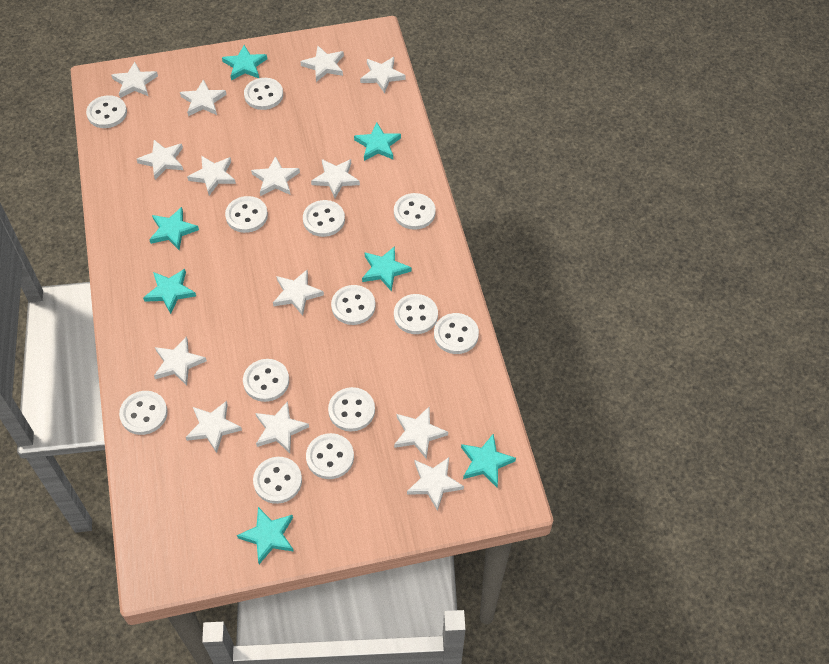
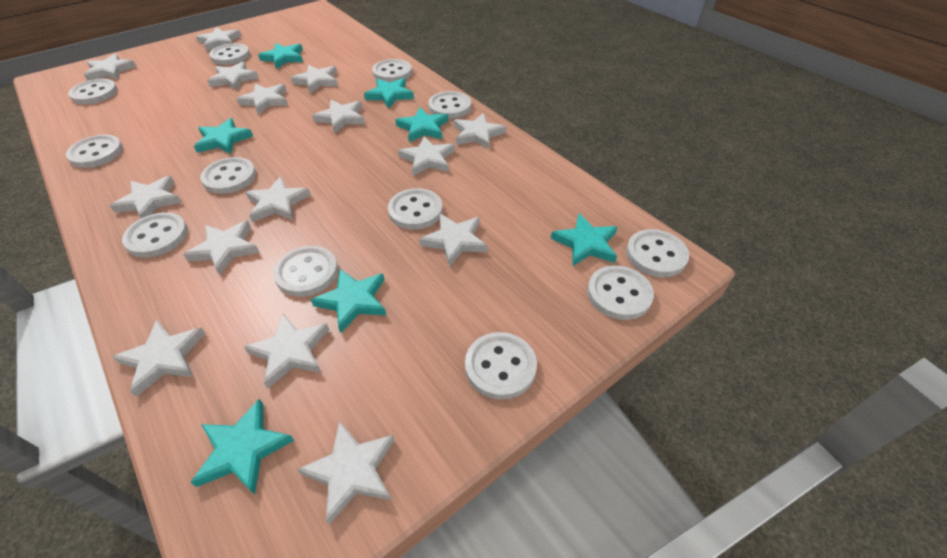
white button: [86,95,127,128] [119,391,168,435] [225,196,268,233] [243,359,289,402] [244,78,283,110] [253,457,302,504] [303,200,345,237] [306,433,354,479] [328,387,375,431] [331,285,376,325] [394,193,436,230] [394,294,438,334] [434,313,479,354] = 13 -> [66,135,123,168] [68,79,118,104] [122,212,188,258] [200,157,256,194] [209,43,250,65] [273,246,338,297] [372,59,412,82] [388,188,443,230] [428,91,471,119] [465,332,537,399] [587,266,654,320] [626,229,689,277] = 12
white star: [111,62,158,98] [137,140,183,180] [154,336,207,385] [180,79,227,116] [186,401,242,453] [187,156,236,195] [251,156,300,196] [255,401,309,453] [273,270,324,316] [300,46,344,82] [311,159,360,198] [360,57,405,93] [394,406,448,459] [407,457,464,511] = 14 -> [84,54,137,81] [110,176,182,218] [112,320,206,397] [183,220,260,275] [196,27,241,51] [207,62,259,90] [236,84,288,115] [244,313,329,389] [245,176,311,223] [291,65,338,93] [297,421,395,525] [312,100,365,133] [398,136,455,176] [419,213,488,267] [454,113,506,149] = 15

